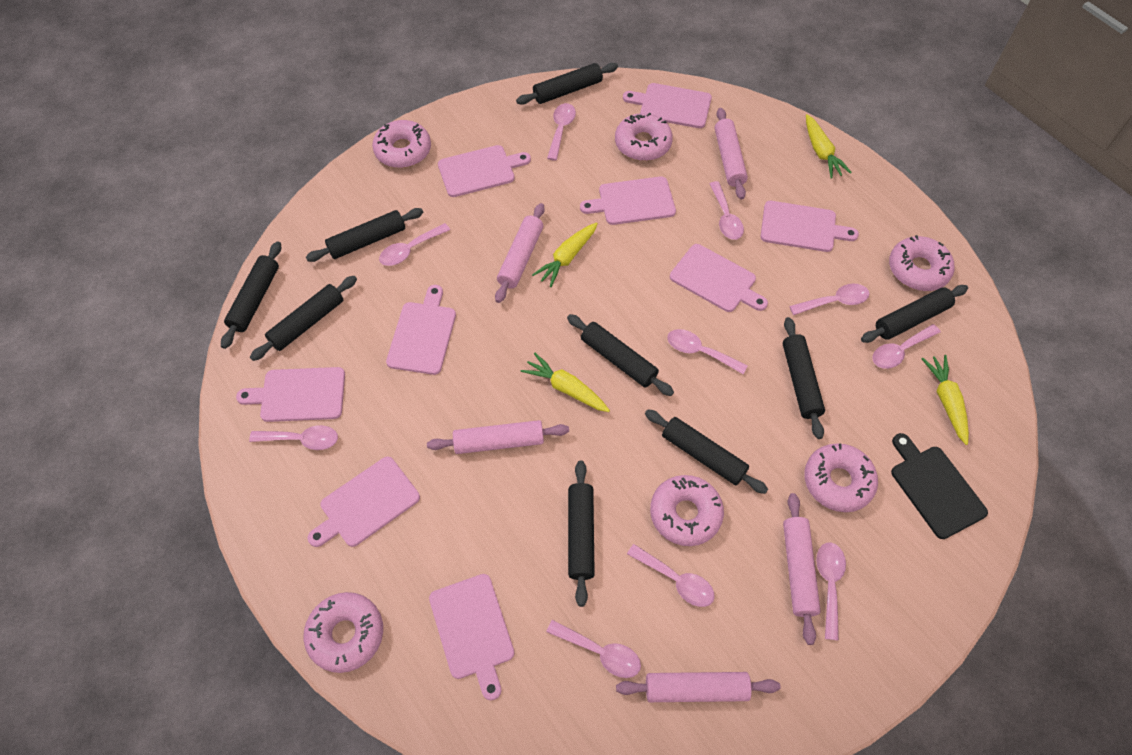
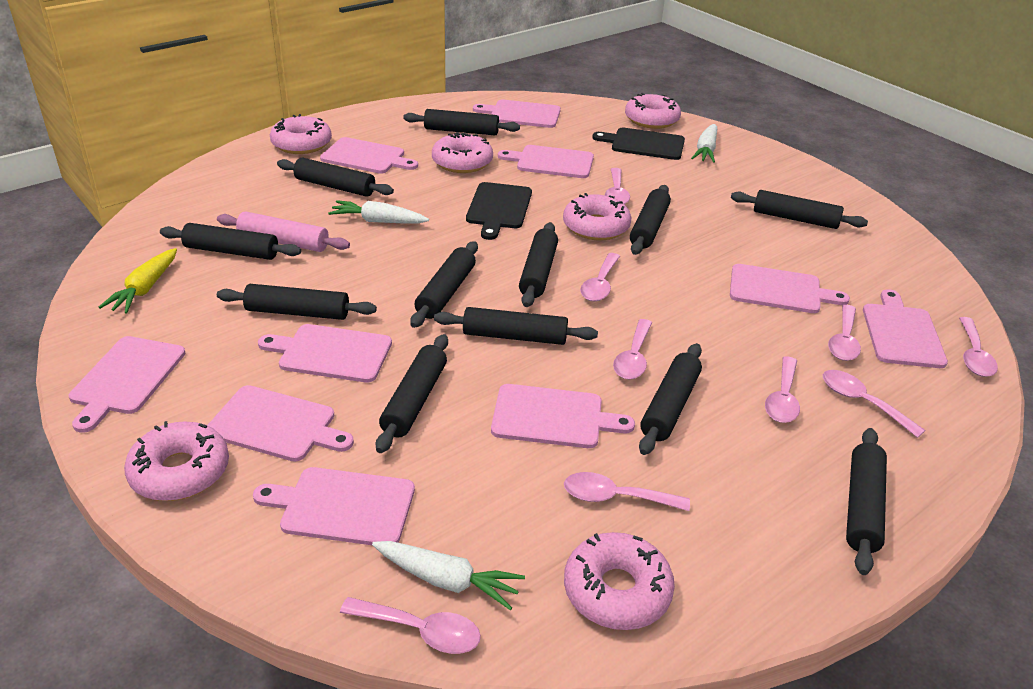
black cutting board: [891,433,988,539] = 1 -> [466,182,532,240] [592,127,685,160] = 2
black rolling pin: [221,241,281,349] [250,276,357,361] [306,208,423,262] [516,63,618,105] [567,314,674,396] [568,461,595,607] [645,410,768,494] [783,317,825,439] [861,285,968,343] = 9 -> [160,223,301,260] [217,284,377,320] [277,158,394,197] [376,334,448,453] [403,109,520,135] [410,241,478,328] [434,307,598,345] [519,222,558,307] [630,185,671,255] [639,343,702,455] [731,190,868,229] [846,428,887,575] = 12
pink cutting board: [236,367,345,422] [308,457,420,547] [386,285,456,375] [429,574,514,701] [438,145,531,197] [580,176,676,225] [623,83,712,128] [670,244,768,312] [760,201,859,252] = 9 -> [69,336,186,433] [207,385,354,462] [253,467,415,546] [258,324,392,383] [320,137,418,174] [473,100,561,128] [491,384,635,448] [498,145,594,178] [730,264,850,313] [863,289,948,368] = 10
pink rolling pin: [427,420,569,454] [495,203,545,303] [616,672,780,702] [715,108,748,200] [783,493,821,645] = 5 -> [217,211,350,252] = 1
pink spoon: [249,425,338,450] [379,223,450,266] [546,620,641,678] [547,103,576,161] [627,544,715,607] [667,329,748,375] [709,181,744,240] [789,284,869,315] [816,542,846,640] [872,324,940,369] = 10 -> [340,597,481,654] [564,472,690,511] [580,253,620,301] [605,168,630,204] [613,319,652,379] [765,356,800,423] [823,370,926,438] [828,305,861,361] [959,317,998,377] = 9
white carrot: none = 0 -> [328,200,429,224] [372,541,525,610] [691,124,717,163] = 3
yellow carrot: [521,353,610,412] [532,223,598,287] [806,114,852,178] [922,355,969,445] = 4 -> [99,248,177,313] = 1

